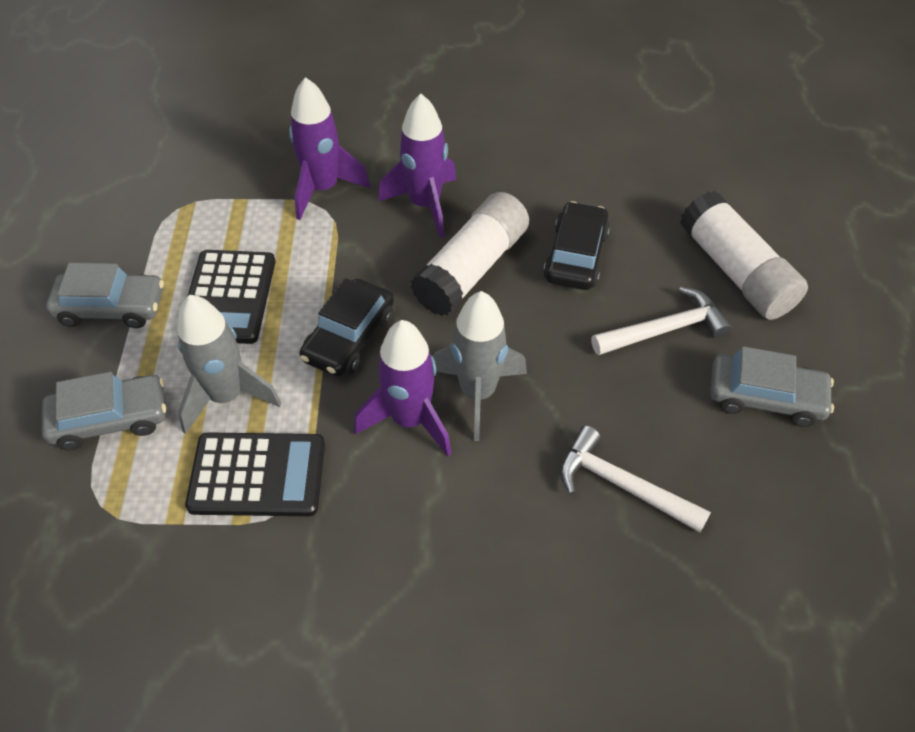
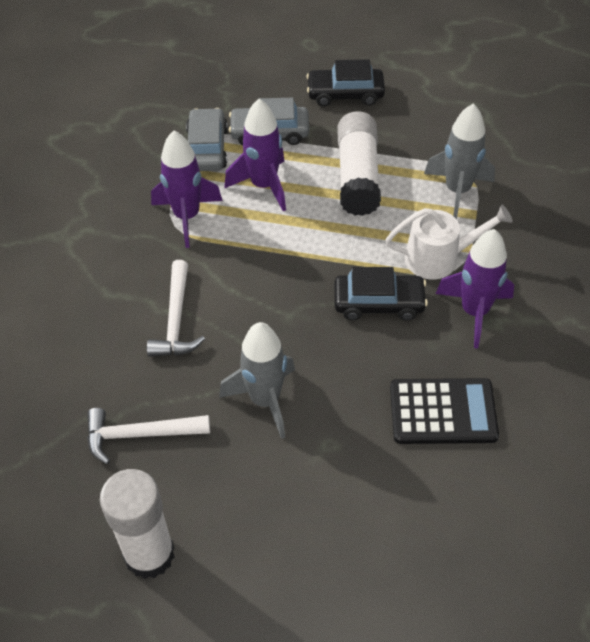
black calculator: [185,432,325,516] [187,250,275,344] = 2 -> [390,378,499,444] = 1
grey car: [42,372,166,451] [46,263,164,328] [710,346,834,427] = 3 -> [186,108,228,171] [229,98,309,145] = 2
white watering can: none = 0 -> [385,205,513,280] = 1

